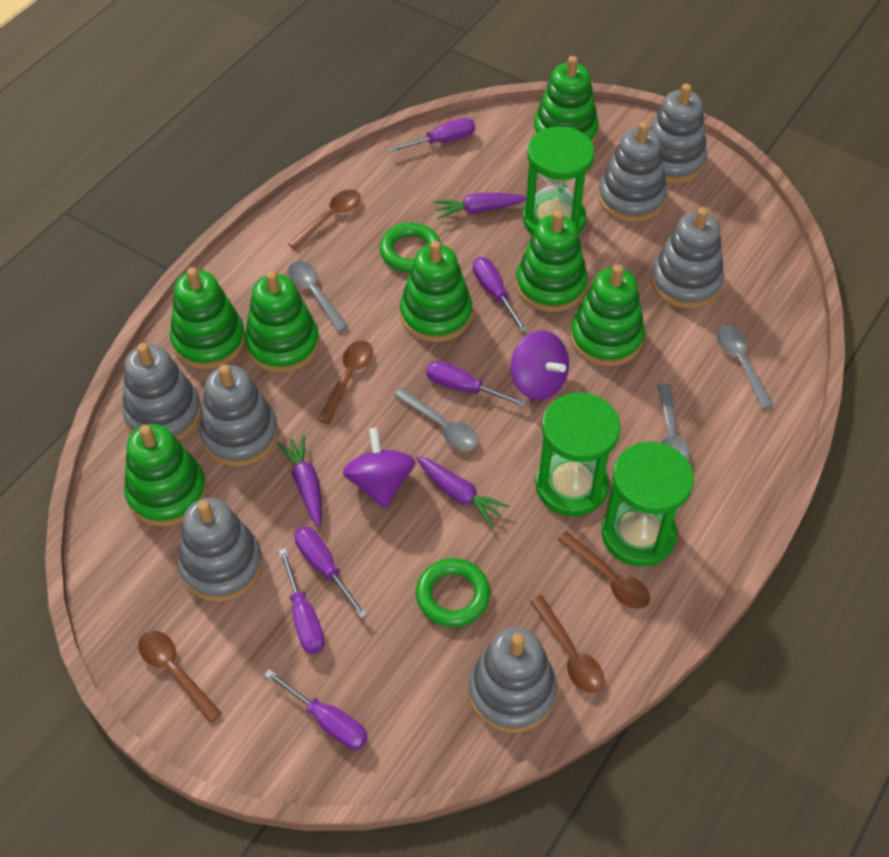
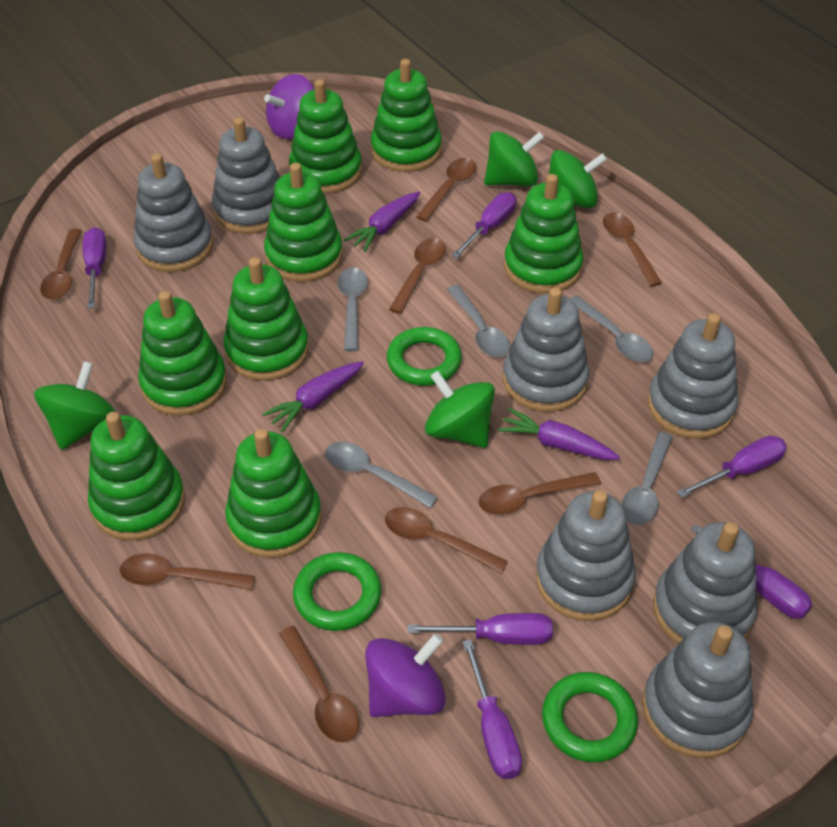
brown spoon: [138,630,222,723] [288,189,361,250] [318,341,373,424] [530,595,604,693] [557,531,650,609] = 5 -> [40,229,82,300] [120,553,255,590] [279,626,359,743] [385,507,508,574] [389,238,446,314] [416,158,477,222] [478,472,601,515] [603,212,662,287] = 8
green hourglass: [523,126,595,235] [535,392,621,516] [601,441,694,567] = 3 -> none = 0
green ring: [380,223,441,272] [416,558,490,627] = 2 -> [293,552,382,631] [387,327,462,386] [542,672,638,763] = 3
green spinning top: none = 0 -> [34,361,115,450] [425,371,495,448] [484,131,544,187] [549,150,607,208] = 4
green stacking toy: [124,424,207,527] [170,267,245,369] [245,271,320,373] [400,241,472,342] [516,211,588,312] [533,56,599,144] [570,264,645,366] = 7 -> [88,412,185,541] [138,291,227,416] [224,257,309,381] [225,429,322,558] [264,163,343,282] [289,79,362,194] [371,59,442,172] [504,174,583,293] = 8
grey spoon: [288,261,349,332] [394,388,478,451] [658,383,690,462] [716,326,774,409] = 4 -> [325,441,438,508] [337,267,368,352] [447,285,510,357] [570,295,653,362] [622,432,673,525] = 5

